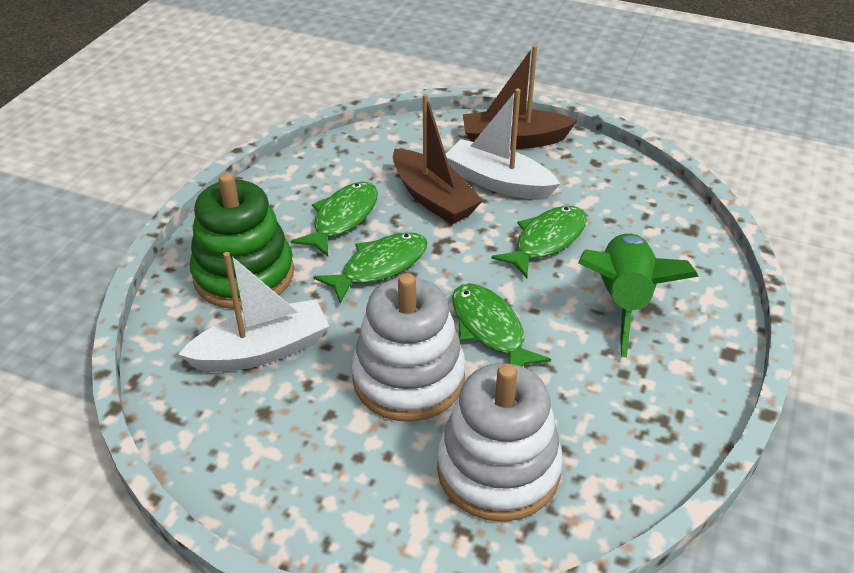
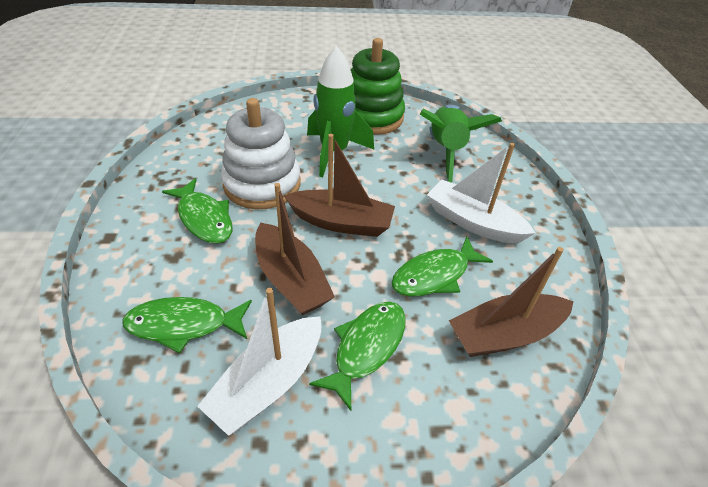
brown boat: [393,94,483,224] [463,45,577,149] = 2 -> [255,183,335,315] [284,134,395,237] [449,247,574,357] = 3
green rocket: [578,233,699,357] = 1 -> [307,46,374,177] [420,105,502,182] = 2
white stacking toy: [352,273,466,422] [437,363,563,522] = 2 -> [221,98,301,209] = 1

